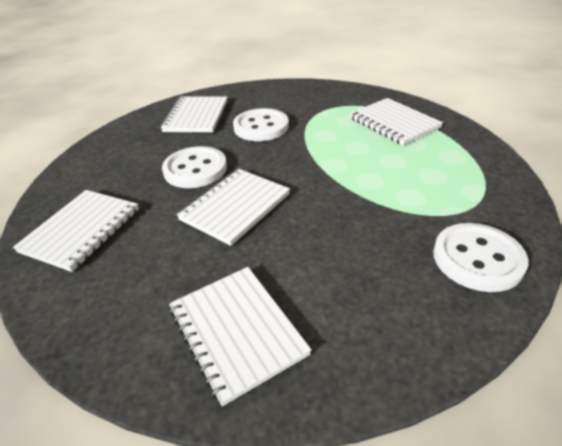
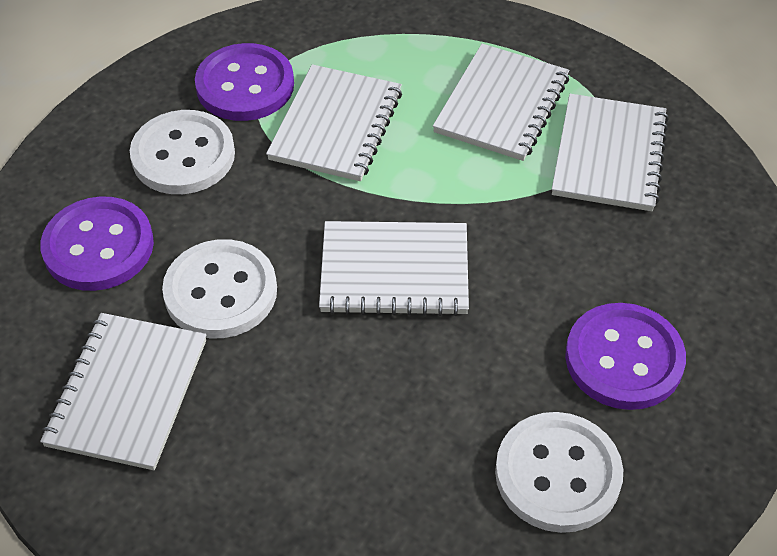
purple button: none = 0 -> [40,196,154,291] [195,43,294,121] [565,303,686,410] = 3

